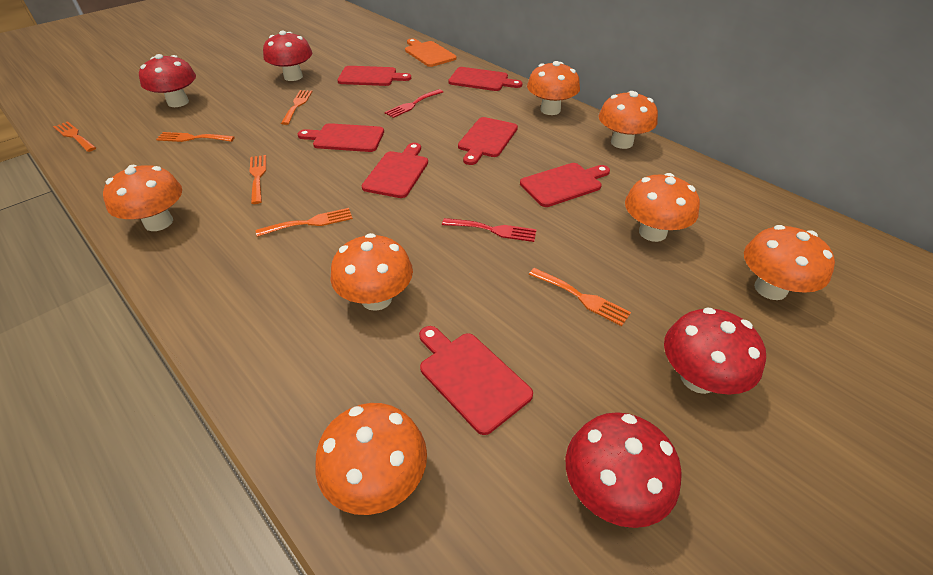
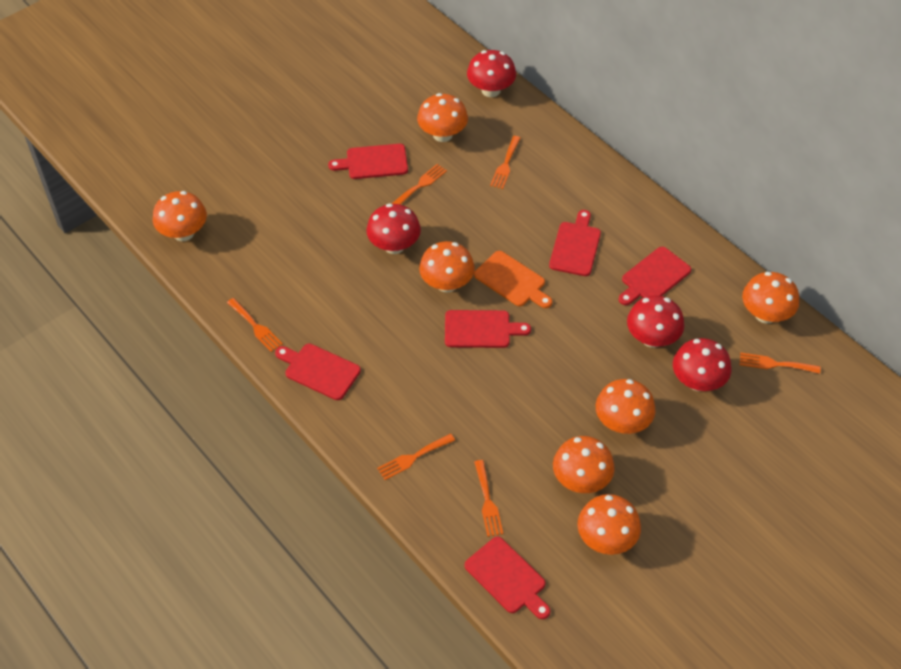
red cutting board: [298,123,384,152] [337,66,411,86] [361,143,428,198] [419,326,533,435] [448,67,523,91] [458,117,518,165] [520,163,610,207] = 7 -> [275,343,361,400] [328,144,408,179] [445,310,531,348] [465,536,550,619] [549,210,601,276] [619,247,691,305] = 6
red fork: [385,89,443,118] [442,218,537,242] = 2 -> none = 0

